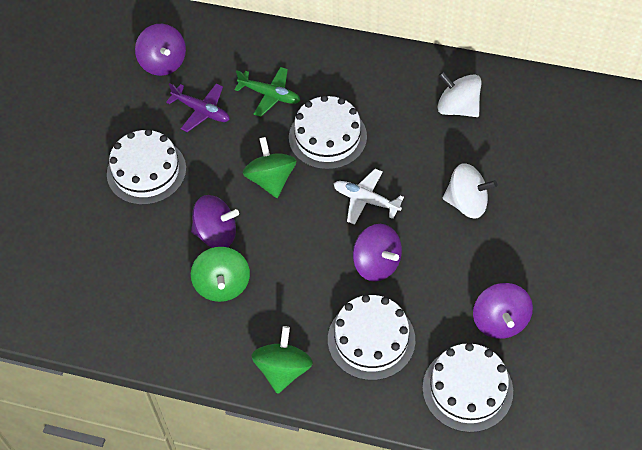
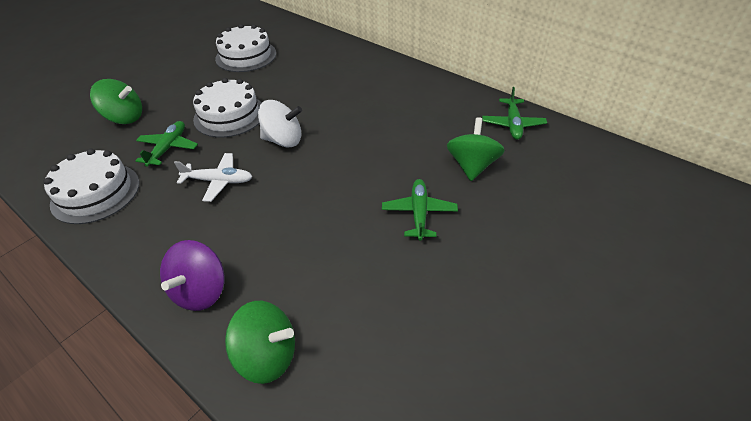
green plane: [234,67,301,117] = 1 -> [135,121,198,167] [382,179,458,241] [482,87,547,140] = 3
purple plane: [166,83,230,132] = 1 -> none = 0
purple spinning top: [135,24,186,76] [191,195,239,248] [353,224,402,282] [473,283,533,339] = 4 -> [160,240,225,311] = 1
white cake: [107,129,186,205] [289,95,367,170] [328,295,415,380] [422,343,513,432] = 4 -> [43,149,139,224] [193,78,262,138] [215,24,276,72] = 3
white spinning top: [438,71,482,117] [443,163,497,218] = 2 -> [258,100,302,147] = 1

